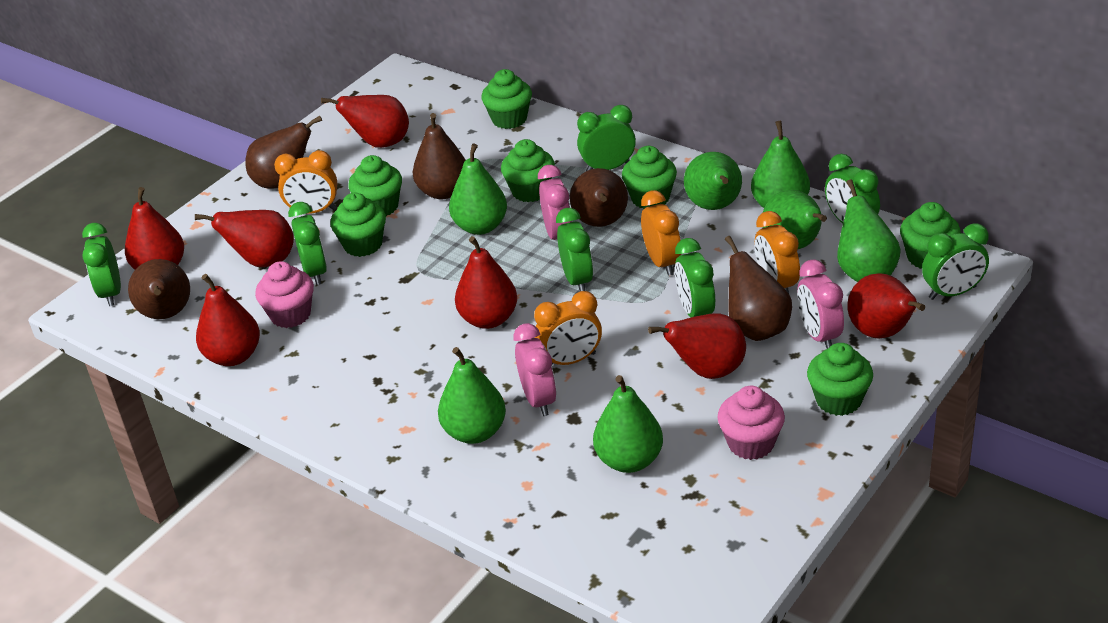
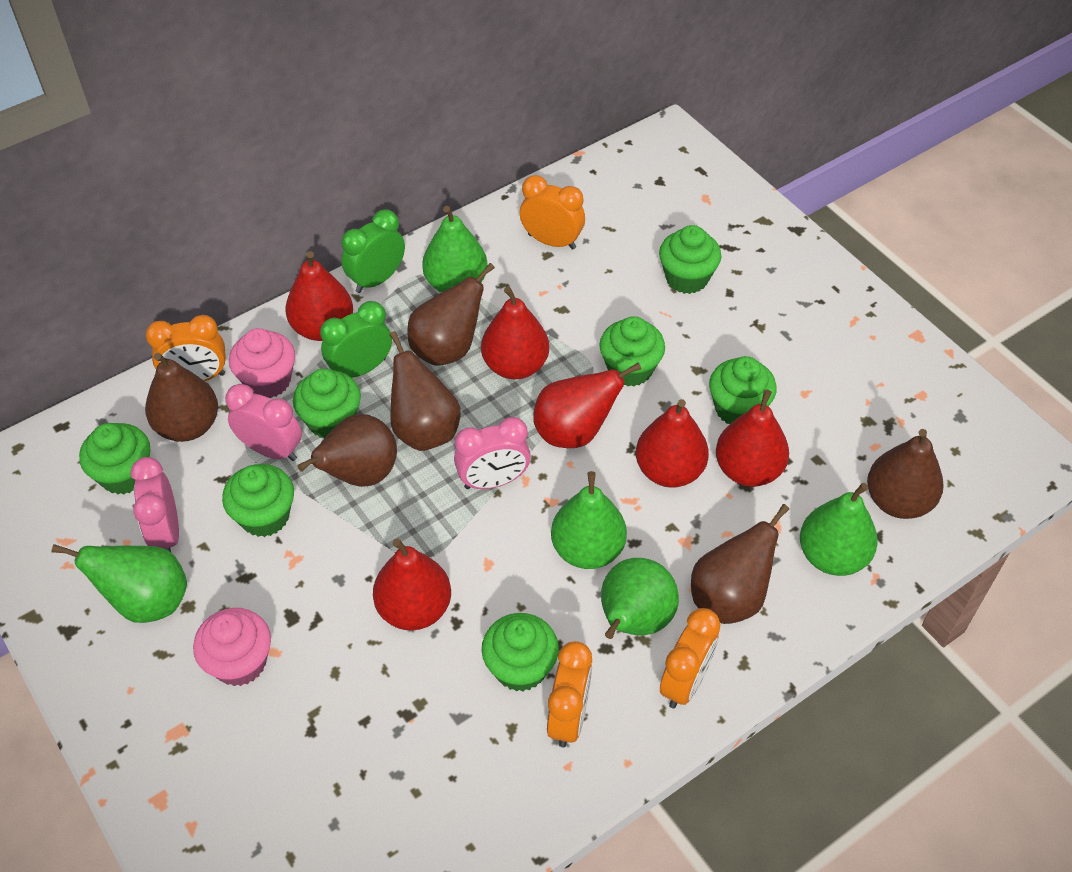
brown pear: [128,259,190,319] [246,116,322,189] [413,113,465,199] [570,168,628,227] [725,236,792,341] = 5 -> [145,353,218,442] [297,414,397,487] [389,331,461,451] [407,263,495,366] [691,504,789,624] [867,429,944,519] = 6
green clock: [82,223,121,306] [288,202,327,285] [556,208,593,291] [577,105,636,171] [675,238,715,317] [825,154,880,223] [922,223,989,300] = 7 -> [320,301,392,378] [341,209,405,293] = 2
green pear: [438,347,506,444] [449,143,507,235] [593,375,663,473] [684,152,742,210] [751,121,810,208] [763,190,827,249] [837,179,901,282] = 7 -> [52,544,187,623] [422,206,488,292] [551,471,627,569] [601,558,679,639] [800,483,878,576] = 5
red pear: [125,187,184,270] [195,210,294,267] [196,274,260,366] [321,95,409,148] [455,236,517,329] [648,313,746,379] [847,273,925,338] = 7 -> [286,251,353,341] [373,538,451,631] [481,286,549,379] [533,362,641,448] [636,399,709,488] [716,389,789,487] = 6

